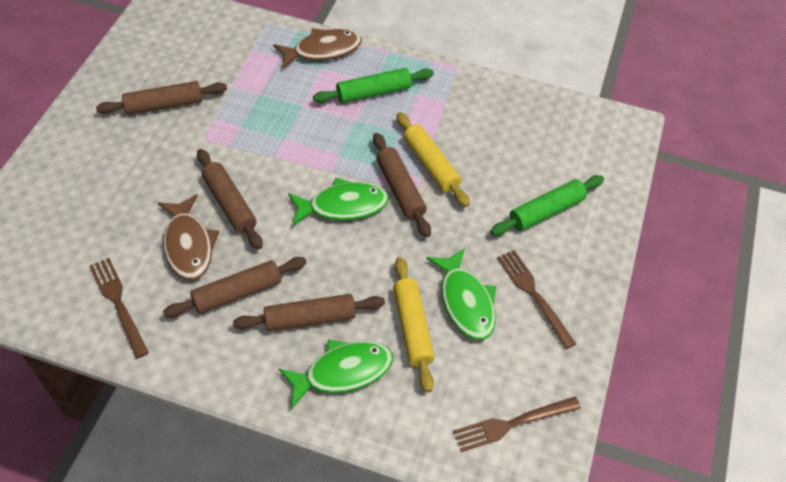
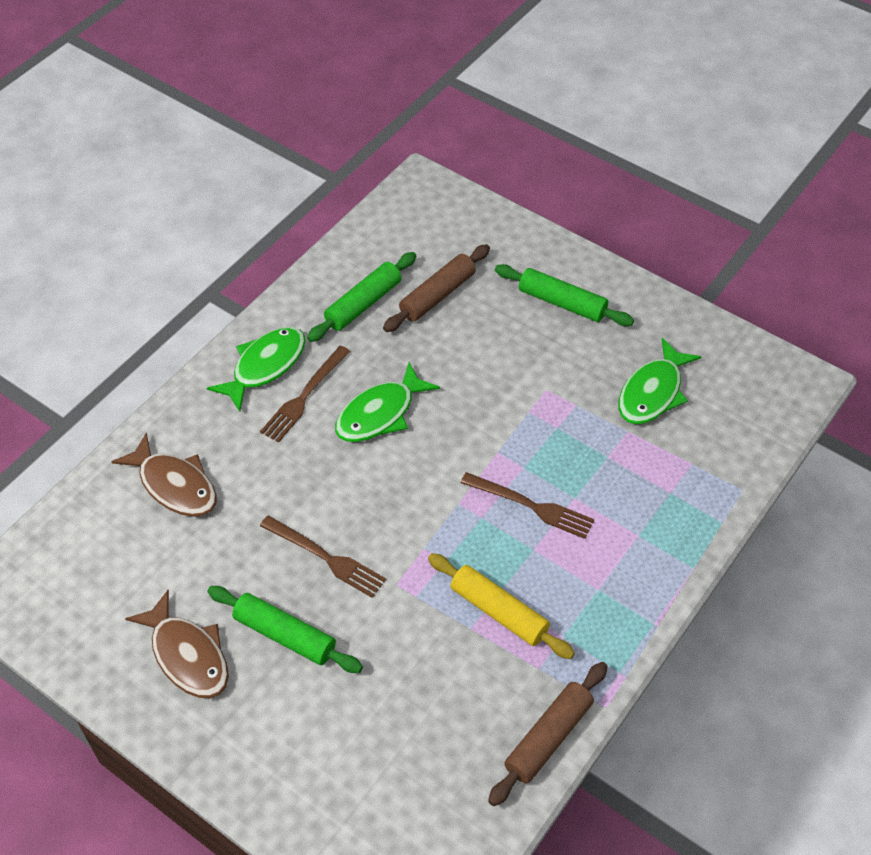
brown rolling pin: [96,81,227,115] [163,257,307,318] [197,149,263,250] [233,294,385,332] [373,133,431,237] = 5 -> [383,244,490,332] [488,662,608,806] = 2
green rolling pin: [313,68,434,103] [490,175,604,236] = 2 -> [207,586,363,673] [307,252,416,342] [495,264,634,326] = 3
yellow rolling pin: [393,257,434,392] [396,112,470,207] = 2 -> [428,553,575,659] = 1

